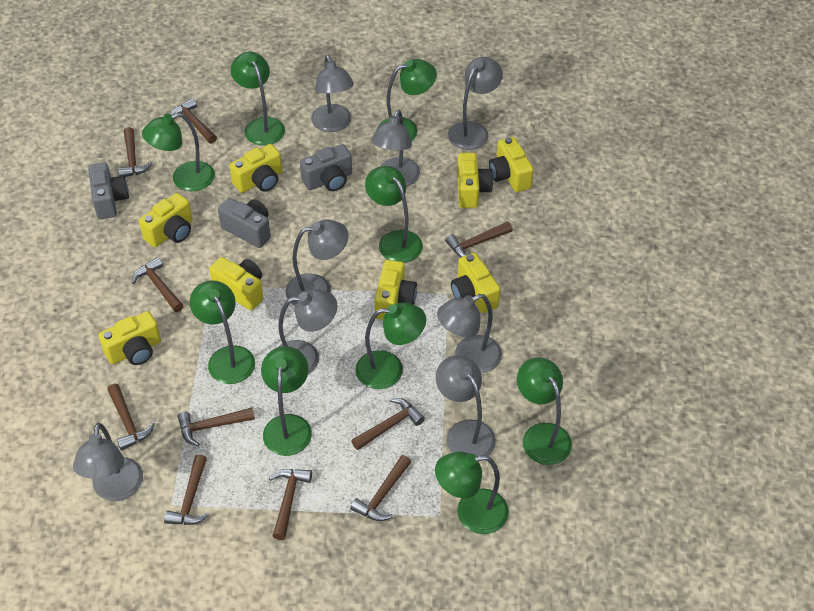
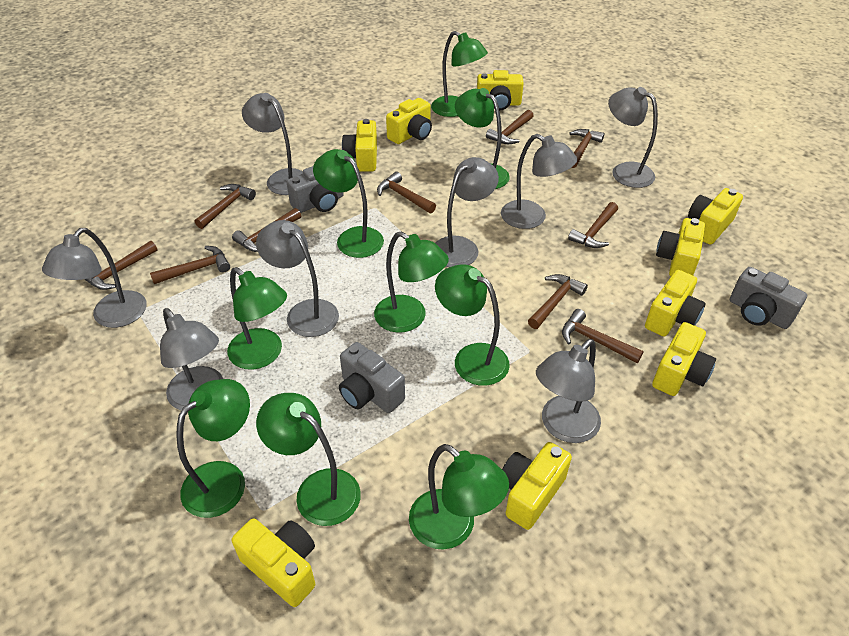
yellow camera: [98,311,161,365] [139,193,192,247] [209,257,263,310] [230,144,282,193] [375,260,417,320] [451,253,500,313] [457,153,493,208] [489,137,534,192] = 8 -> [232,518,315,607] [342,119,377,172] [386,98,432,144] [477,70,524,110] [502,442,572,530] [645,270,705,337] [652,322,716,396] [656,218,705,276] [688,188,743,245] = 9

